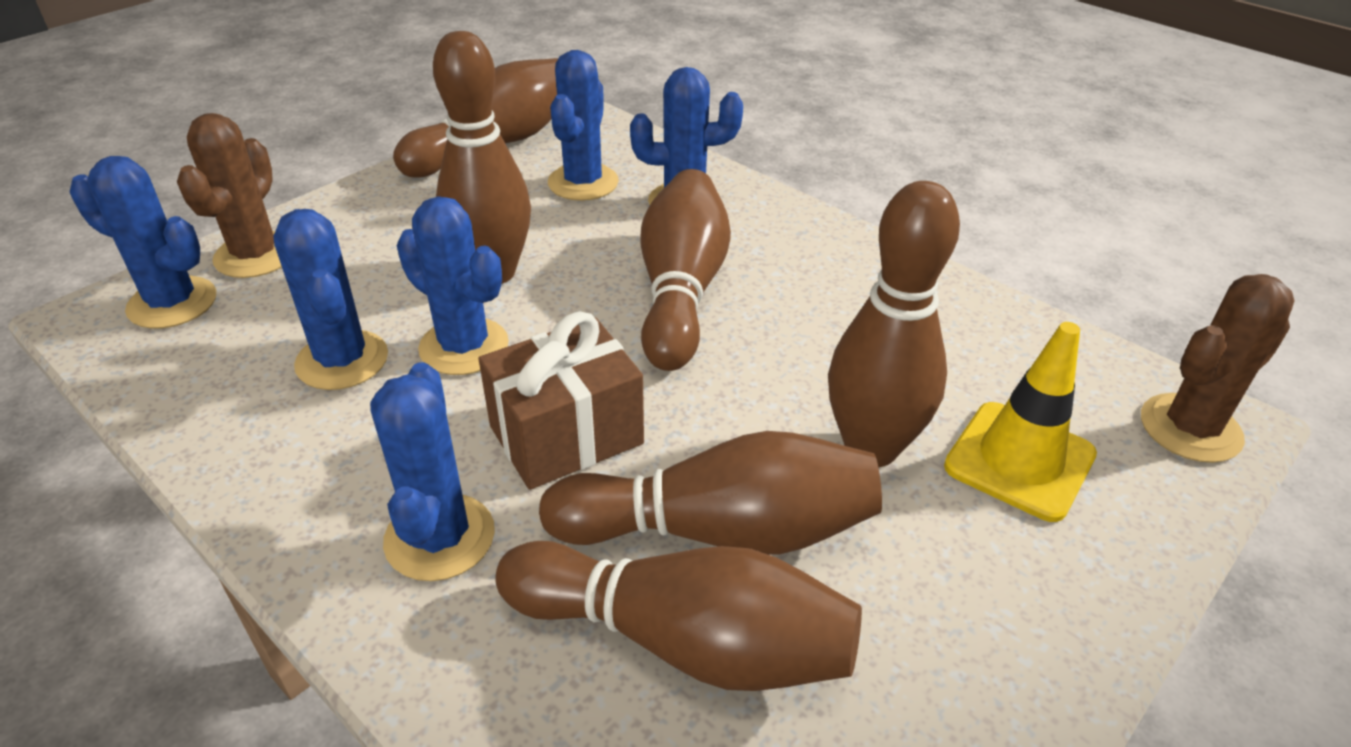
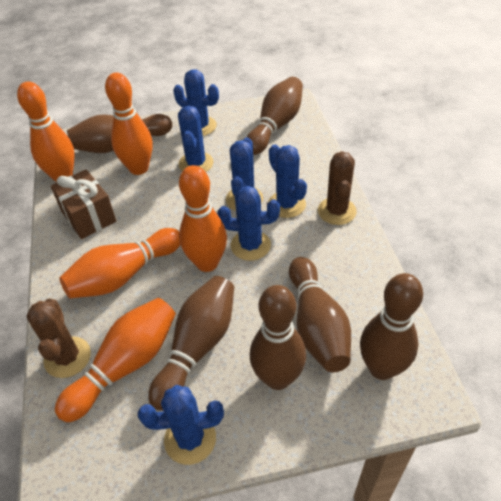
orange bowling pin: none = 0 -> [17,81,75,182] [55,298,176,422] [59,228,180,298] [105,72,153,175] [179,165,227,272] = 5
yellow traffic cone: [944,322,1097,522] = 1 -> none = 0

